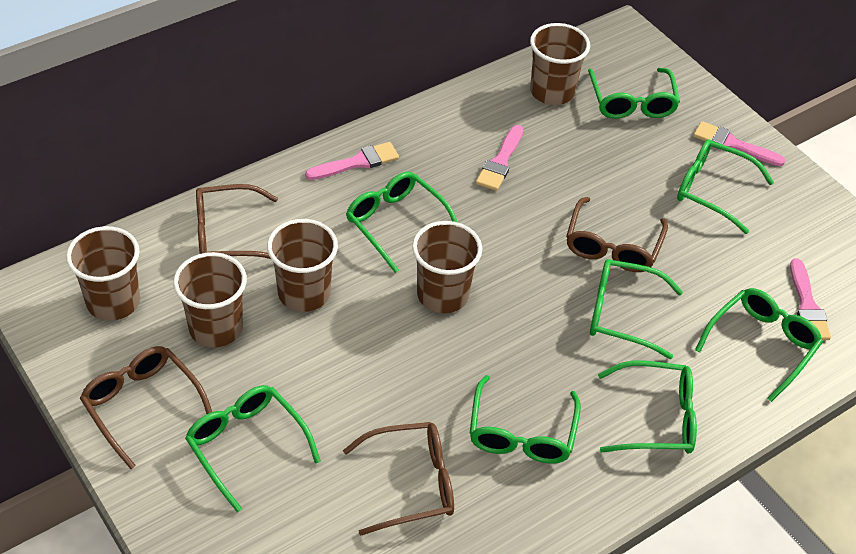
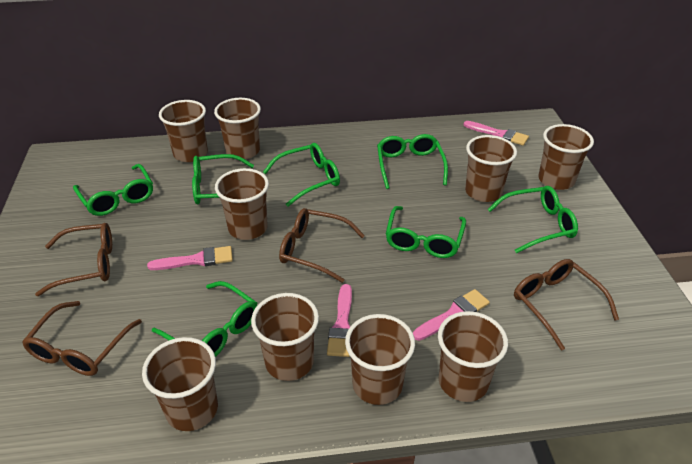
brown cup: [66,226,140,321] [173,252,247,348] [267,219,338,312] [412,221,482,313] [530,23,590,105] = 5 -> [142,337,218,431] [159,100,208,162] [214,98,261,159] [215,168,269,240] [251,293,319,381] [345,314,415,405] [438,311,508,402] [465,135,517,202] [538,124,594,190] = 9
green glasses: [185,385,321,512] [346,172,457,273] [470,375,581,464] [588,68,680,119] [590,259,683,359] [598,360,697,454] [677,139,774,234] [695,288,823,402] = 8 -> [73,164,153,216] [152,281,257,357] [192,154,254,204] [263,143,340,207] [377,134,448,189] [386,206,466,258] [487,186,578,253] = 7

